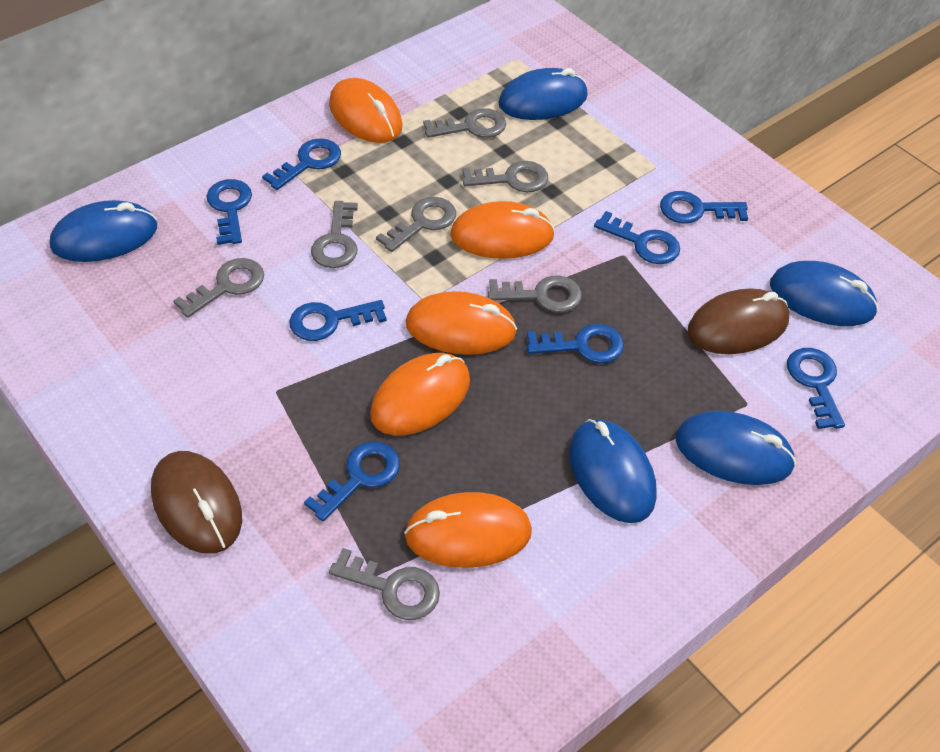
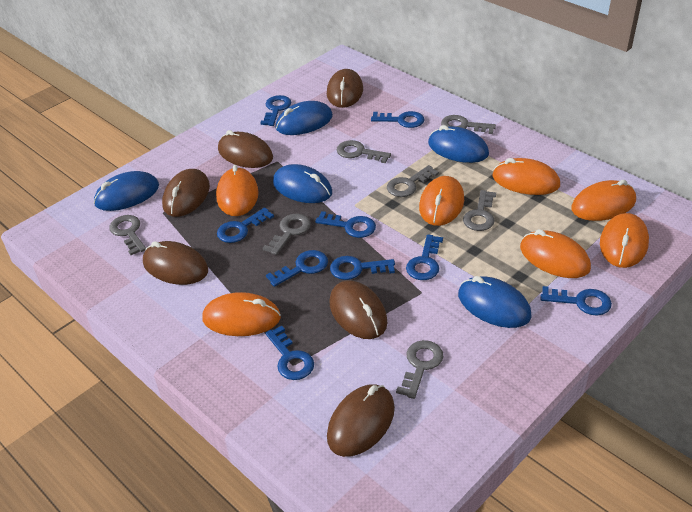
blue key: [207,179,252,245] [262,138,341,190] [289,300,387,341] [304,441,400,521] [527,324,624,363] [594,211,680,264] [660,191,748,224] [787,348,845,429] = 8 -> [217,207,274,243] [260,95,291,126] [265,326,314,380] [266,250,328,287] [315,211,376,238] [330,256,395,280] [371,111,425,128] [406,234,443,280] [540,286,612,316] = 9
brown mouse: [151,451,242,554] [688,288,789,354] = 2 -> [143,241,208,285] [162,169,210,217] [218,130,273,168] [327,69,363,108] [327,384,395,457] [330,280,387,339] = 6
orange mouse: [329,78,403,143] [370,353,470,435] [404,492,532,568] [406,291,517,355] [450,201,555,259] = 5 -> [202,292,281,336] [216,165,259,216] [419,176,464,226] [493,158,560,195] [520,229,591,278] [571,180,636,221] [600,213,649,268] = 7

